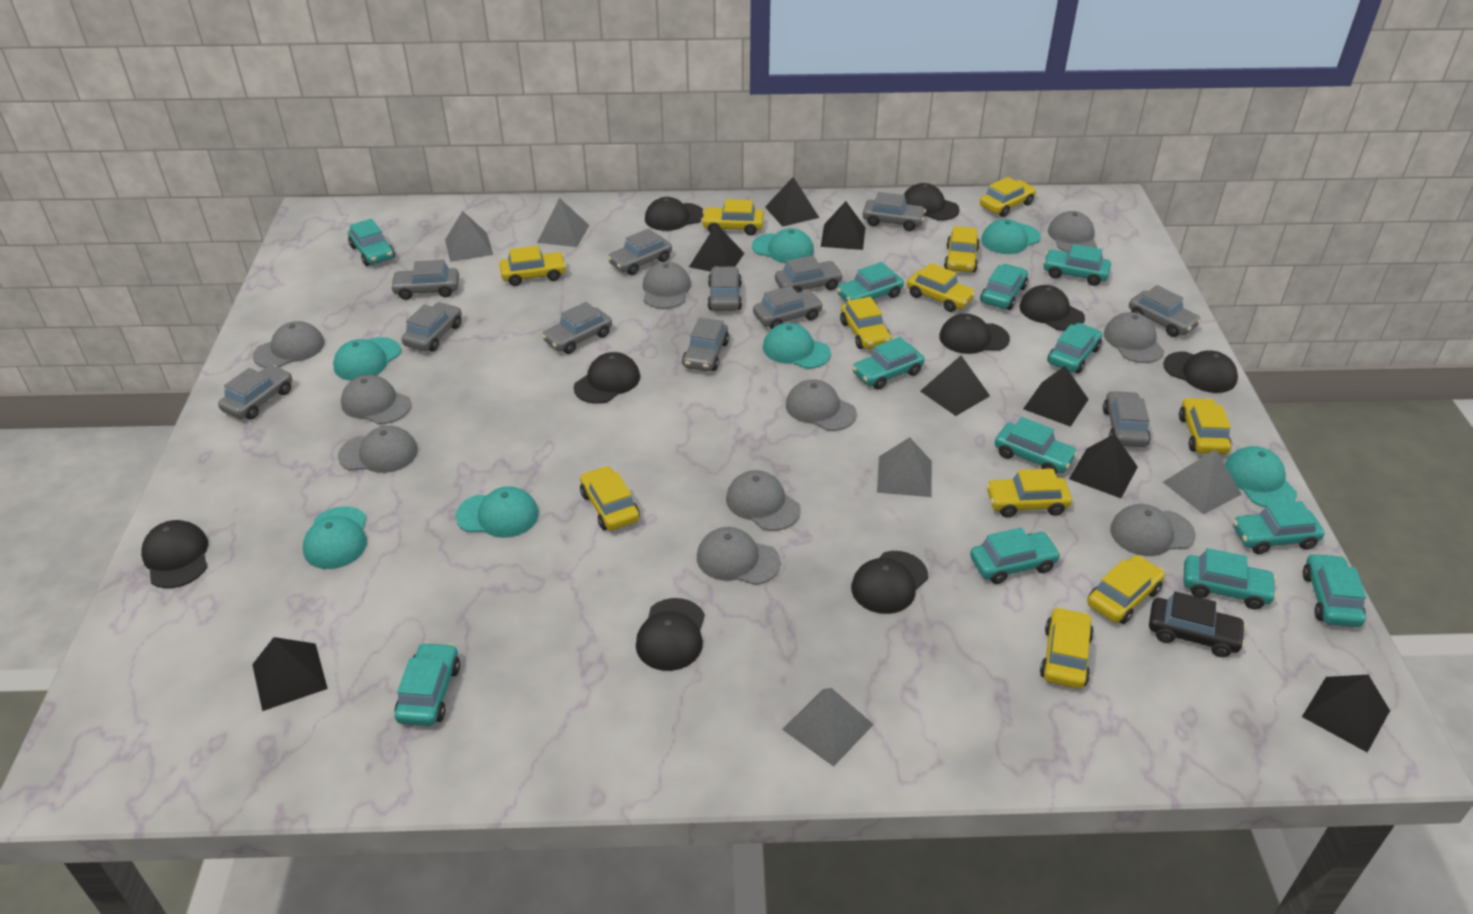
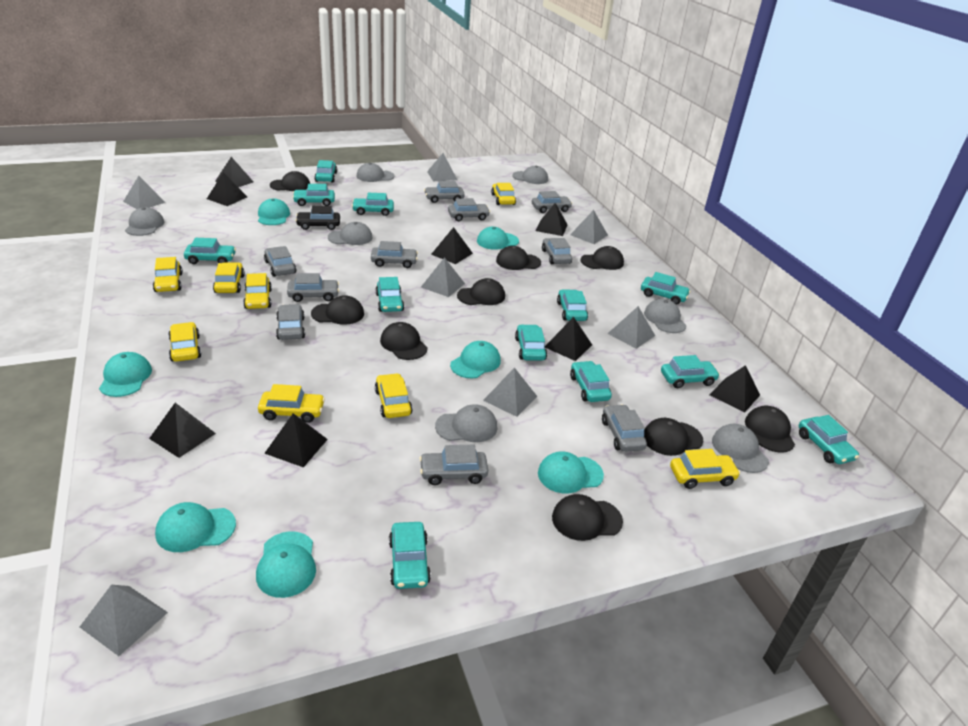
grey cap: [253,321,325,368] [338,426,418,473] [341,375,411,424] [643,262,691,309] [697,527,781,585] [726,470,801,531] [786,379,857,431] [1048,211,1097,252] [1104,312,1164,363] [1110,504,1195,556] = 10 -> [125,207,164,236] [328,222,372,245] [356,163,394,182] [435,404,497,442] [512,166,548,184] [644,299,687,333] [712,424,769,473] = 7
grey car: [218,365,292,420] [390,260,459,300] [401,302,462,352] [542,302,612,354] [608,228,672,275] [682,317,729,371] [708,266,742,311] [753,286,823,329] [775,255,843,293] [863,192,926,231] [1103,391,1151,447] [1129,285,1201,337] = 12 -> [264,246,296,277] [276,304,305,340] [287,273,339,302] [371,241,418,268] [419,445,488,485] [424,181,465,203] [448,198,490,221] [532,191,572,213] [542,238,572,264] [602,404,647,452] = 10
grey pyramid: [445,211,493,262] [537,198,589,247] [782,688,874,767] [877,437,932,497] [1163,449,1242,515] = 5 -> [80,585,168,656] [123,176,166,209] [421,257,465,297] [427,153,457,181] [483,367,538,417] [570,210,608,244] [607,306,655,349] = 7
yellow car: [499,246,566,286] [580,466,640,531] [701,199,764,235] [840,297,891,349] [907,263,976,312] [944,226,980,272] [980,177,1036,217] [986,469,1072,518] [1040,607,1094,689] [1087,555,1165,624] [1179,398,1231,454] = 11 -> [153,257,183,292] [168,322,201,362] [213,262,245,293] [243,273,272,309] [258,384,325,423] [375,373,413,418] [491,183,516,205] [670,449,740,489] = 8

